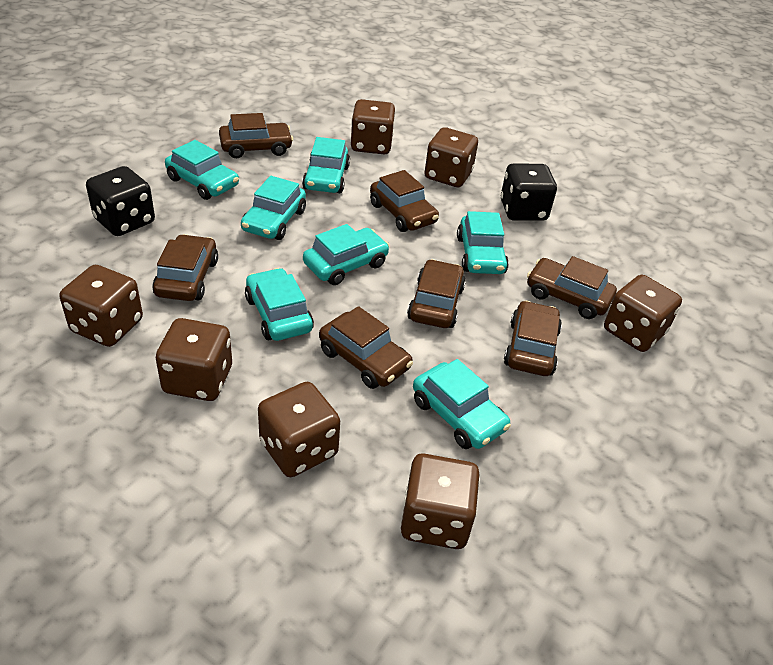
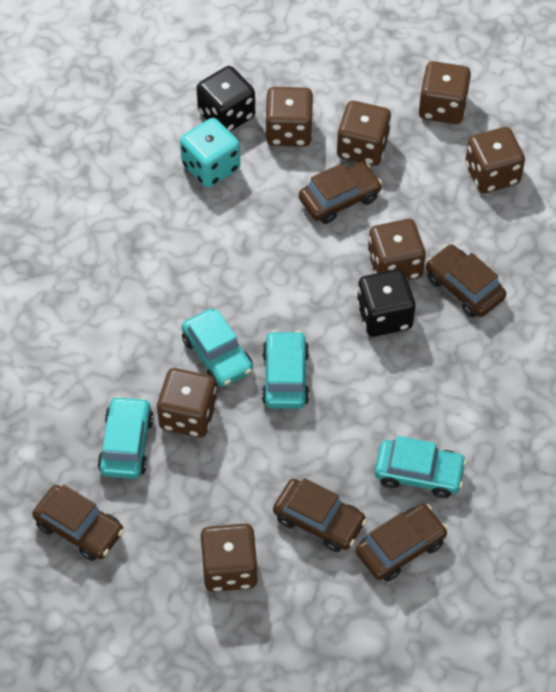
brown car: [152,234,218,301] [219,113,293,158] [319,306,413,389] [370,170,439,232] [407,259,466,328] [504,300,562,376] [527,256,617,319] = 7 -> [32,485,124,561] [273,478,367,552] [299,162,382,224] [356,504,448,582] [426,244,506,318] = 5
turquoise car: [165,140,239,200] [241,176,306,240] [245,268,314,341] [302,137,350,193] [303,224,389,285] [413,359,511,449] [457,211,509,274] = 7 -> [98,396,154,479] [181,308,253,387] [262,330,309,409] [375,436,467,498] = 4
turquoise dice: none = 0 -> [180,118,240,188] = 1

